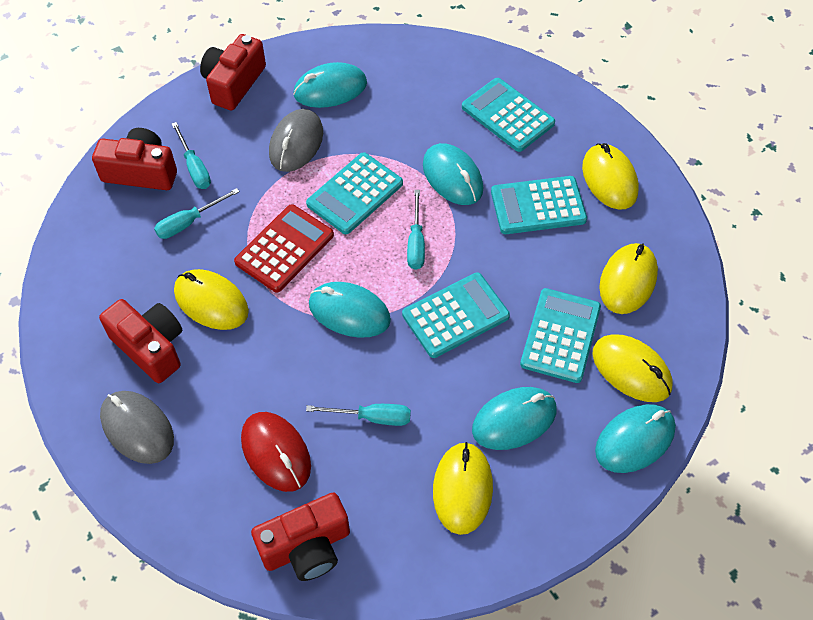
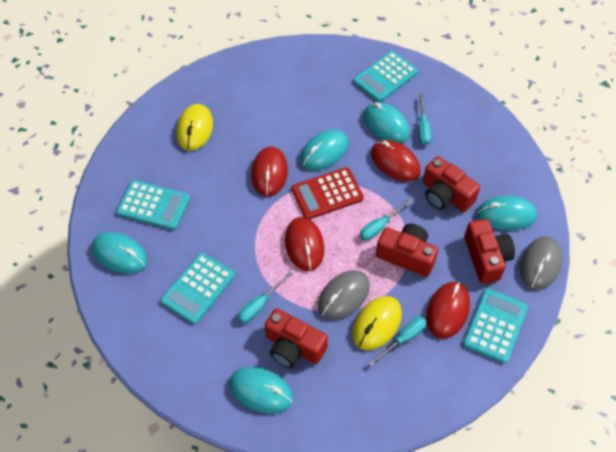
red mouse: [241,412,311,492] = 1 -> [251,146,288,196] [285,217,324,271] [371,140,421,182] [426,282,470,339] = 4
turquoise calculator: [306,152,403,234] [402,272,510,358] [462,78,555,152] [491,176,587,234] [520,288,601,383] = 5 -> [116,180,190,230] [161,252,235,324] [353,51,418,102] [463,288,528,364] = 4
yellow mouse: [174,269,249,330] [433,442,493,535] [582,143,639,210] [592,334,673,402] [599,243,658,314] = 5 -> [177,104,213,151] [352,296,402,350] = 2

